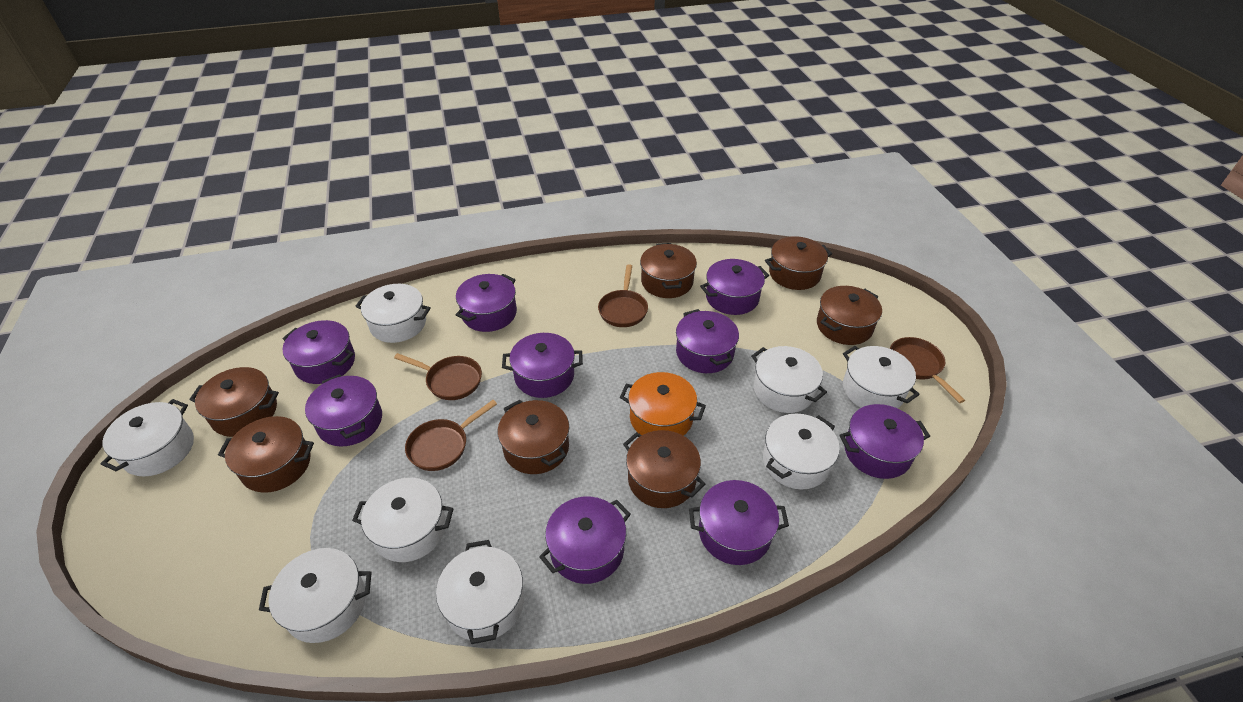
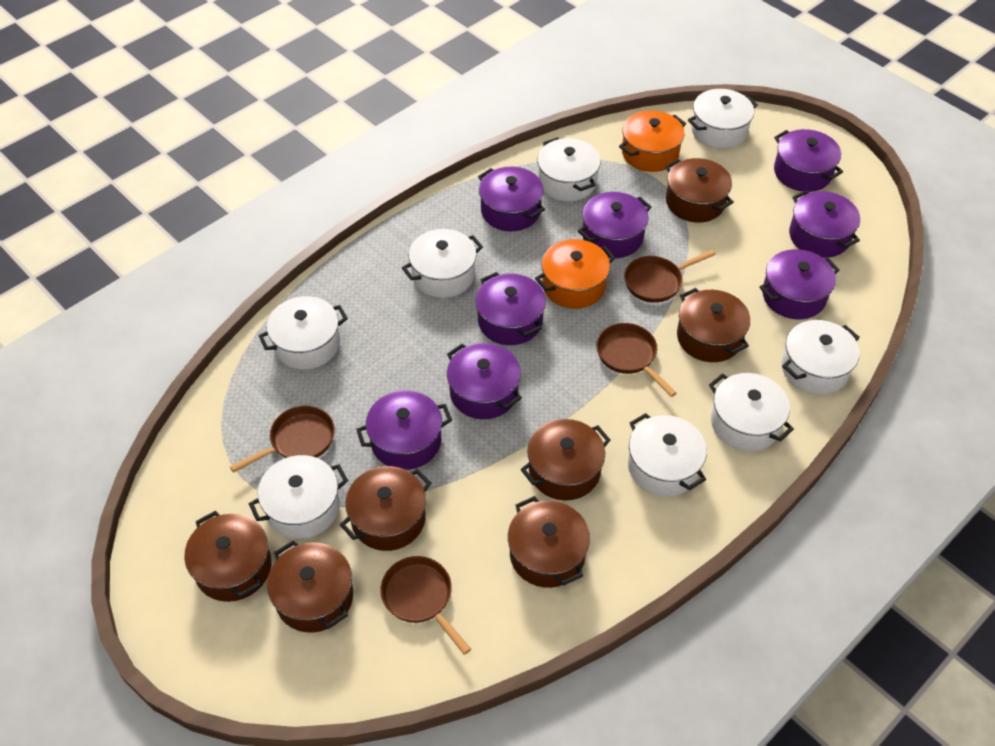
orange pot: [620,372,706,436] = 1 -> [535,239,615,309] [619,110,686,172] = 2
purple pot: [282,320,355,384] [305,374,382,447] [456,274,517,332] [502,333,583,398] [539,497,631,584] [676,309,739,373] [689,480,789,565] [700,259,769,315] [839,404,930,479] = 9 -> [356,390,452,470] [447,343,522,419] [475,272,546,345] [478,167,545,231] [578,192,651,258] [759,249,839,319] [774,129,843,192] [789,190,860,258] = 8

